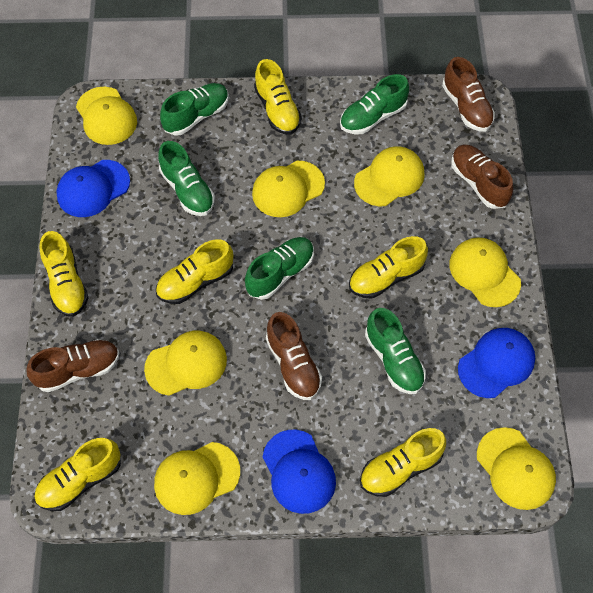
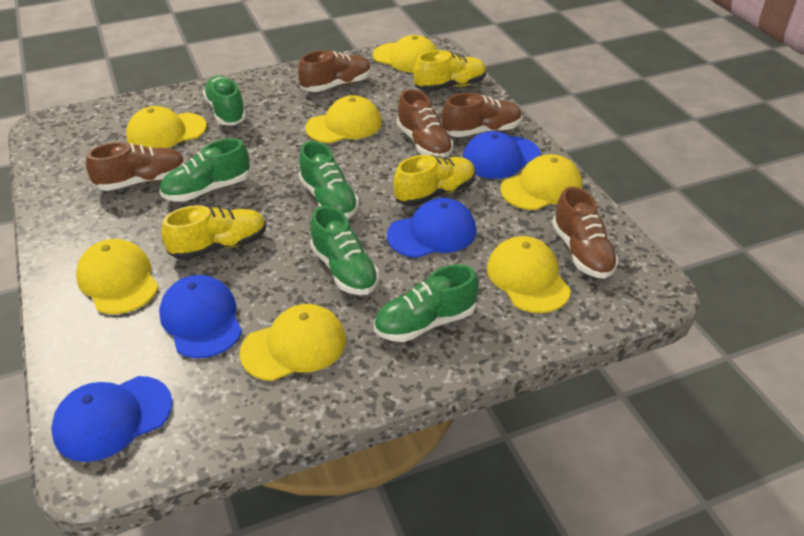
blue cap: [56,160,130,217] [263,430,336,514] [458,328,535,398] = 3 -> [51,376,173,462] [159,275,242,358] [387,198,476,258] [462,131,541,179] = 4
brown shoe: [26,339,120,392] [266,312,322,400] [442,57,495,131] [451,144,513,209] = 4 -> [86,142,186,191] [298,50,371,92] [397,89,453,157] [442,93,522,137] [552,187,619,279] = 5
yellow shoe: [34,438,121,511] [40,231,88,317] [156,239,233,304] [254,59,302,135] [349,236,428,299] [360,428,446,497] = 6 -> [162,205,266,260] [393,155,476,206] [414,50,486,91] = 3

